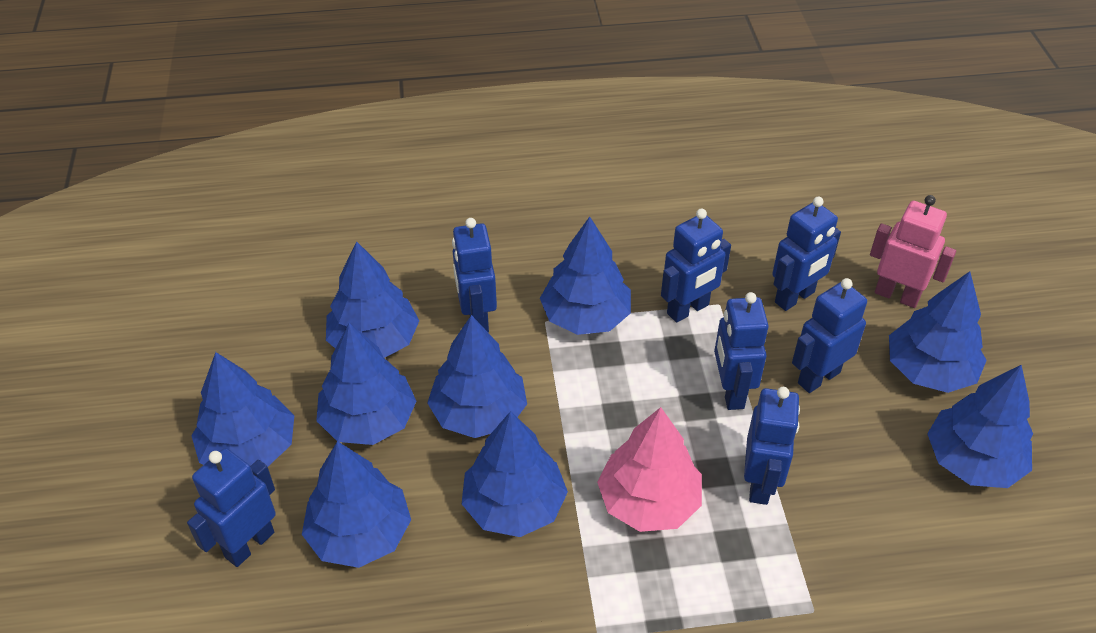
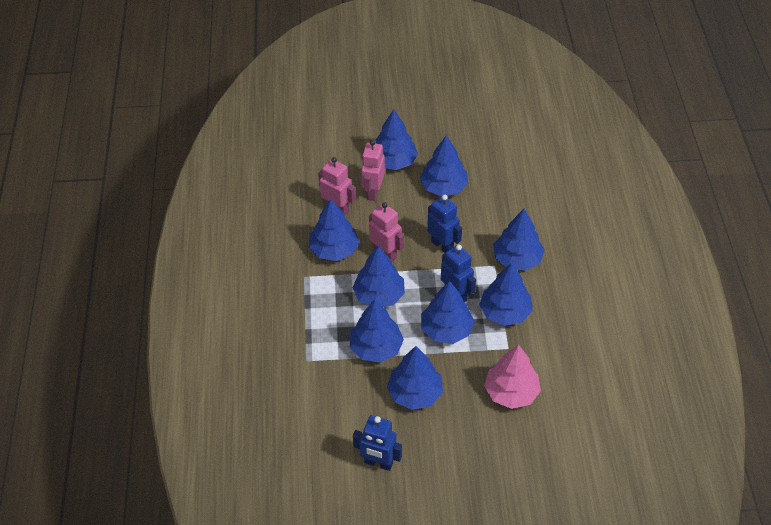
blue robot: [187,448,276,567] [452,218,497,332] [661,209,731,323] [714,292,769,410] [744,387,800,505] [772,197,841,311] [792,278,867,393] = 7 -> [353,415,402,471] [427,195,462,253] [441,245,476,302] = 3
pink robot: [870,195,956,308] = 1 -> [318,157,356,215] [361,140,385,201] [369,202,404,261] = 3

